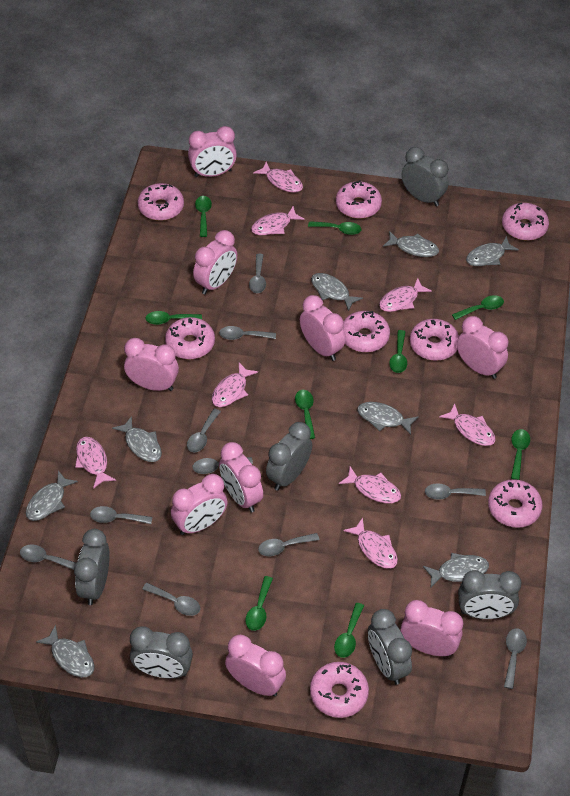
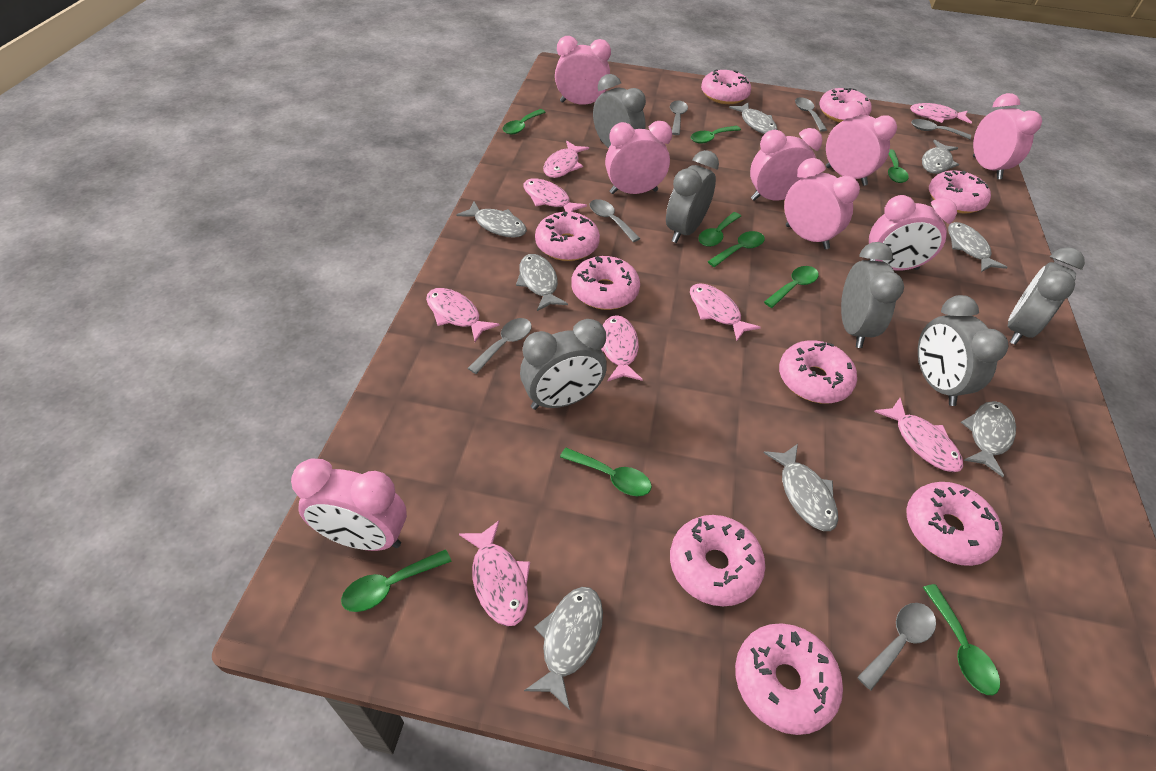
grey spoon: [20,544,76,570] [90,506,152,524] [142,583,200,616] [187,408,221,453] [193,457,253,474] [219,326,276,340] [249,254,266,293] [258,533,319,556] [425,483,486,500] [504,628,527,689] = 10 -> [468,318,532,374] [590,199,640,242] [670,101,688,135] [795,97,827,132] [857,603,936,690] [911,119,971,139] = 6
pink clock: [124,338,179,391] [171,474,227,535] [188,126,237,177] [193,230,237,294] [219,442,263,512] [225,635,286,696] [300,295,345,361] [400,600,463,656] [457,316,509,379] = 9 -> [291,458,407,551] [555,36,611,105] [605,121,672,194] [750,128,822,201] [784,158,860,249] [826,101,897,186] [869,195,957,271] [973,93,1042,179] = 8
pink donut: [138,183,184,221] [165,317,215,359] [310,662,369,718] [336,180,382,219] [343,311,390,352] [410,319,459,361] [488,479,543,528] [502,203,549,241] = 8 -> [535,211,600,261] [571,256,640,310] [670,515,765,606] [701,69,751,104] [735,623,843,735] [779,341,857,403] [819,88,872,122] [906,482,1003,566] [929,170,991,214] = 9

